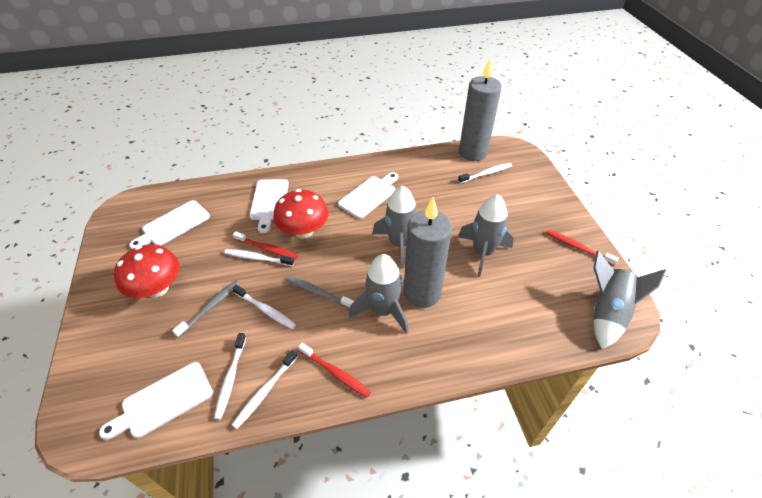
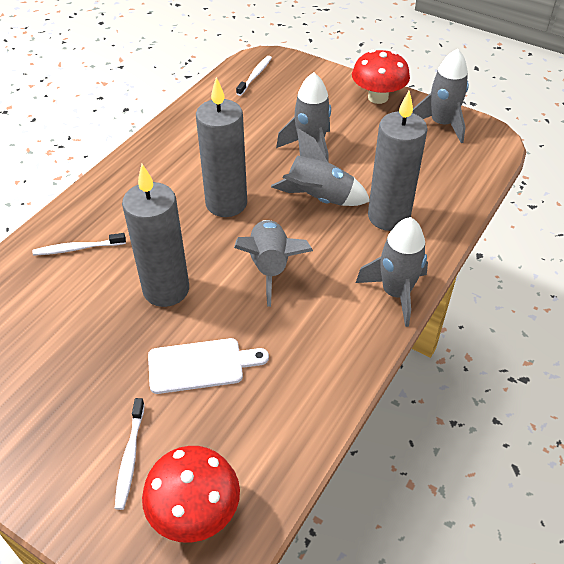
grey candle: [404,197,452,308] [459,57,502,161] = 2 -> [122,164,189,307] [196,77,247,217] [368,91,428,231] = 3
grey rocket: [349,254,408,334] [372,186,417,268] [458,194,514,277] [593,250,667,349] = 4 -> [234,220,313,307] [271,129,370,206] [276,72,331,163] [356,217,428,327] [412,48,469,143] = 5
grey toothbrush: [172,280,240,338] [286,276,354,308] = 2 -> none = 0
red toothbrush: [233,231,298,260] [298,343,371,398] [546,230,619,266] = 3 -> none = 0
white cutting board: [99,362,213,440] [129,200,210,249] [250,179,289,233] [338,172,398,219] = 4 -> [148,338,269,394] = 1
white toothbrush: [214,333,246,420] [224,249,294,266] [232,285,296,329] [232,350,297,429] [458,163,512,184] = 5 -> [33,233,126,256] [115,398,145,510] [236,56,272,96] = 3

